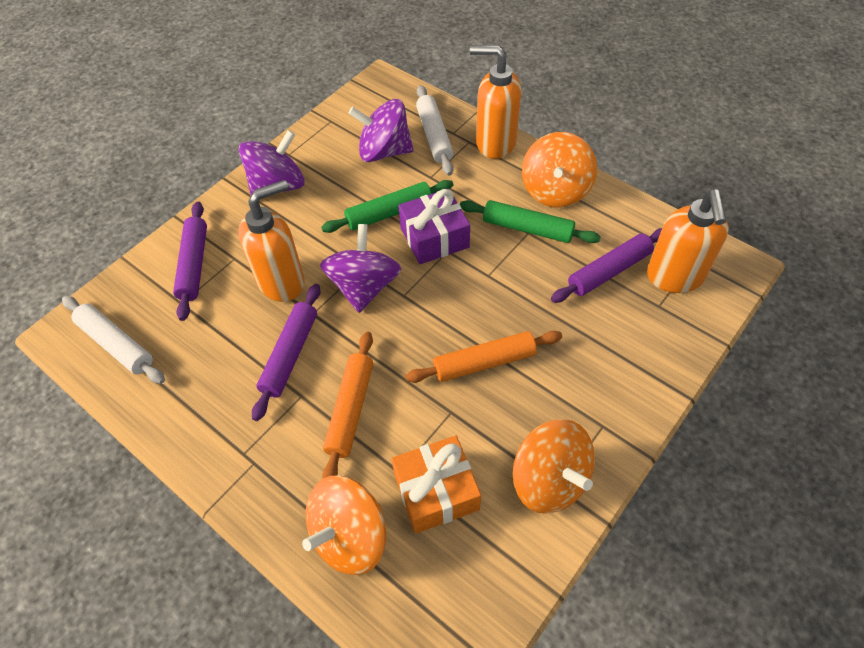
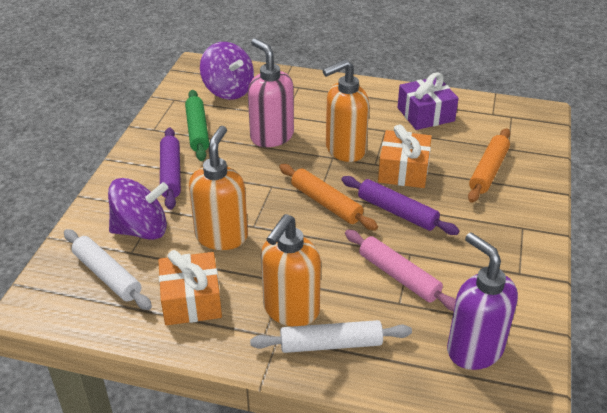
green rolling pin: [321,180,453,233] [460,200,601,243] = 2 -> [185,90,209,161] = 1
orange gift: [391,436,481,533] = 1 -> [158,250,222,325] [378,124,432,188] = 2
orange spinning top: [302,475,386,575] [513,419,595,514] [522,132,597,208] = 3 -> none = 0
pink rolling pin: none = 0 -> [345,230,456,311] = 1
pink soap dispenser: none = 0 -> [248,38,294,147] = 1
purple rolling pin: [173,202,207,321] [252,284,320,421] [551,228,662,303] = 3 -> [160,128,181,210] [341,176,460,235] = 2
purple soap dispenser: none = 0 -> [447,232,518,370] = 1
purple spinning top: [239,130,305,195] [320,224,401,313] [348,99,413,162] = 3 -> [108,178,168,240] [200,42,254,100] = 2

